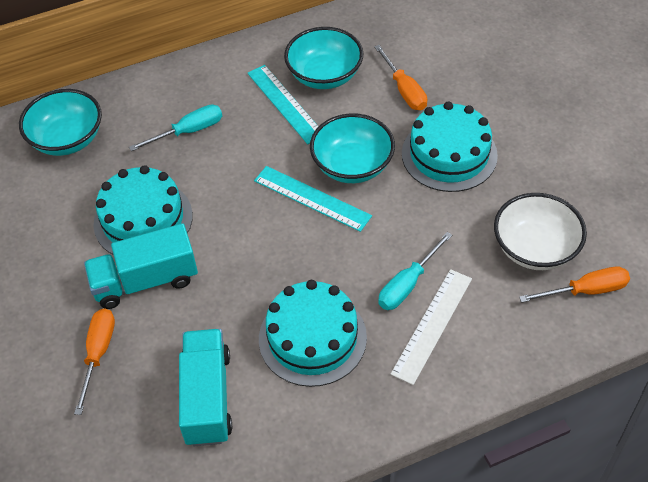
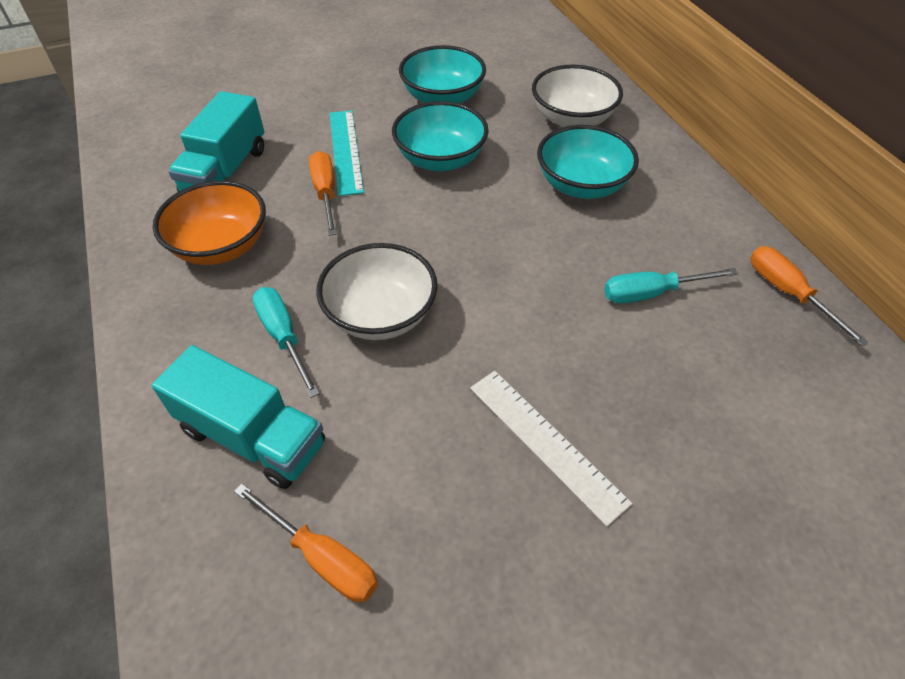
orange bowl: none = 0 -> [153,181,266,265] = 1
turquoise cake: [93,165,193,255] [259,280,367,387] [402,102,498,192] = 3 -> none = 0
turquoise ruler: [247,65,319,144] [254,166,372,232] = 2 -> [330,110,364,196] = 1
white bowl: [494,193,587,270] = 1 -> [316,243,438,340] [532,65,623,127] = 2

